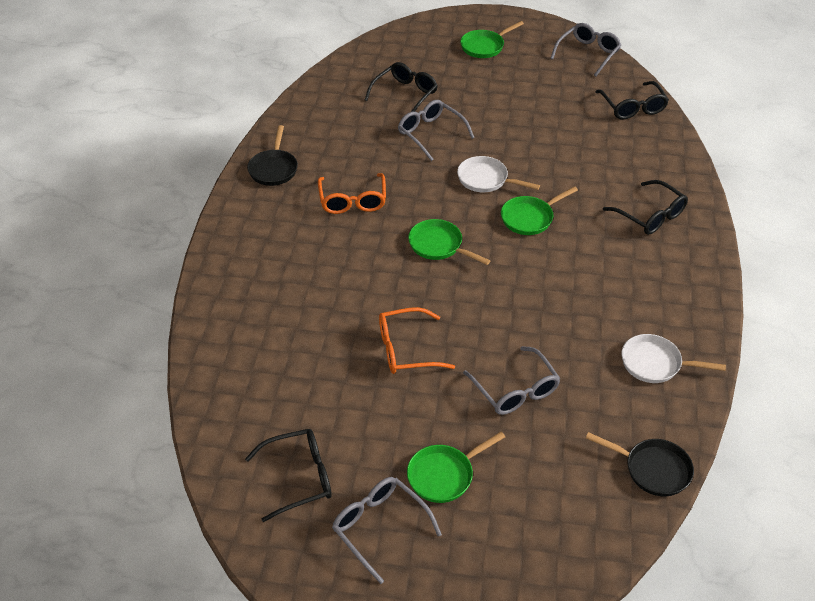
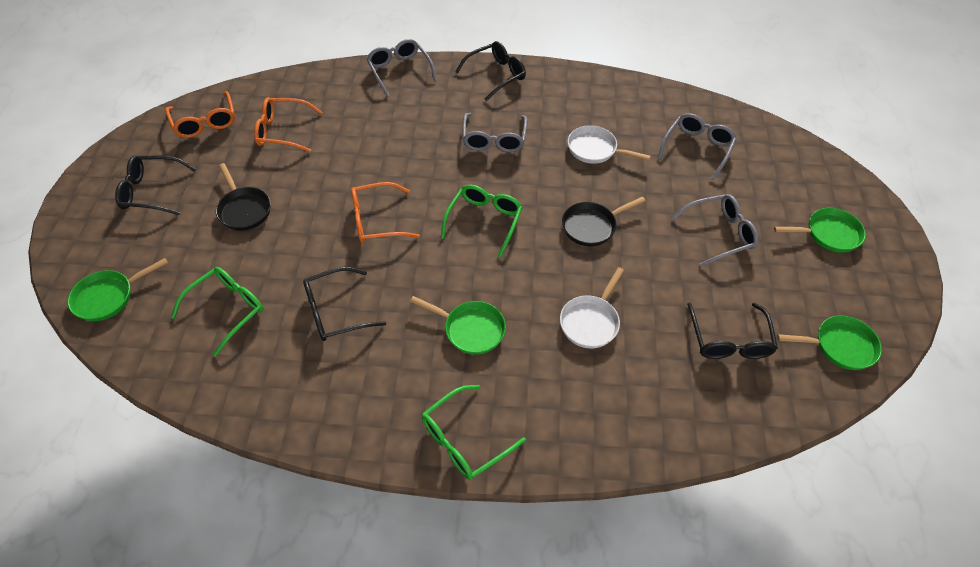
green glasses: none = 0 -> [171,267,264,357] [422,385,526,480] [441,185,523,257] = 3
orange glasses: [318,173,386,214] [379,307,455,374] = 2 -> [165,91,235,138] [254,97,322,152] [351,182,420,243] = 3

